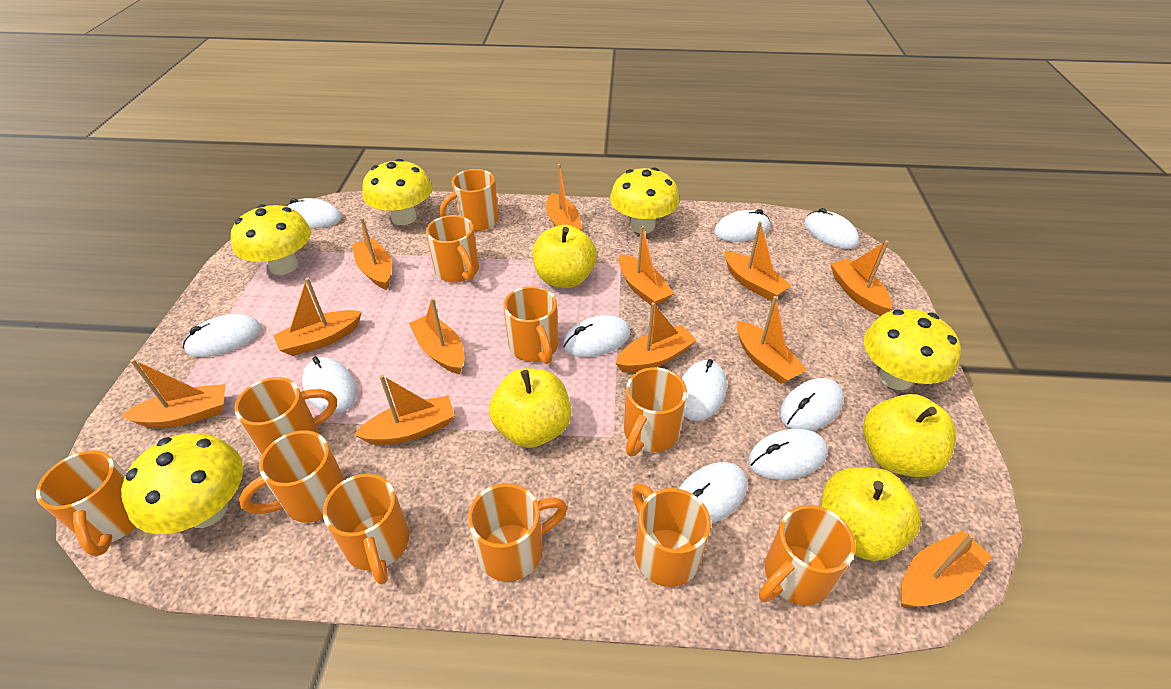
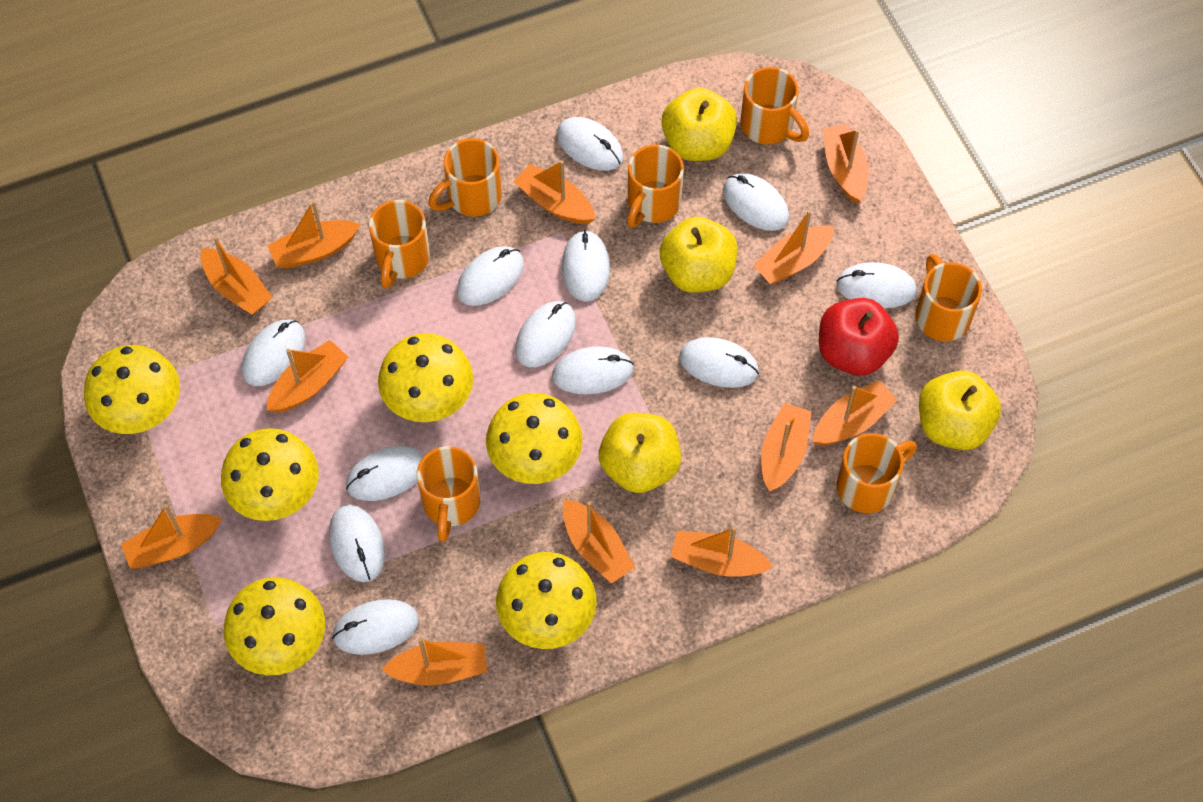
orange mug: [36,450,136,557] [234,377,337,456] [239,430,345,522] [323,473,410,585] [426,215,479,283] [439,169,499,231] [468,483,568,582] [503,286,558,364] [624,367,687,457] [632,483,711,587] [759,505,856,606] = 11 -> [369,200,430,288] [417,446,480,542] [428,138,502,217] [627,144,684,228] [741,67,809,144] [837,433,917,513] [916,254,982,341] = 7
red apple: none = 0 -> [819,298,899,376] = 1
white mouse: [183,314,262,357] [286,198,342,228] [302,356,357,413] [563,315,630,357] [679,462,747,524] [682,359,727,421] [714,209,770,242] [748,429,828,480] [780,378,844,431] [804,208,859,249] = 10 -> [242,320,305,386] [329,505,385,582] [332,599,419,655] [346,446,424,501] [457,246,524,306] [515,301,576,367] [552,346,634,394] [557,117,623,171] [562,230,610,302] [679,337,759,388] [723,173,789,231] [837,262,917,308] = 12
yellow mushroom: [121,433,243,534] [231,204,311,275] [362,159,432,225] [610,167,679,234] [864,309,961,390] = 5 -> [84,345,180,434] [221,428,319,521] [224,577,325,675] [378,333,473,422] [486,393,582,484] [496,552,597,649] = 6

